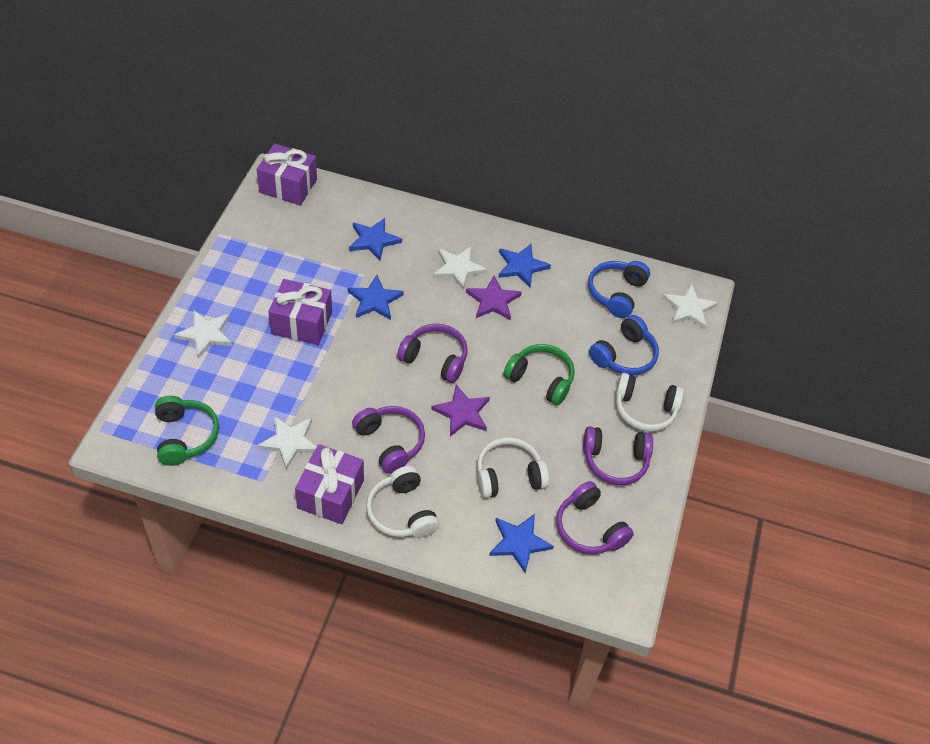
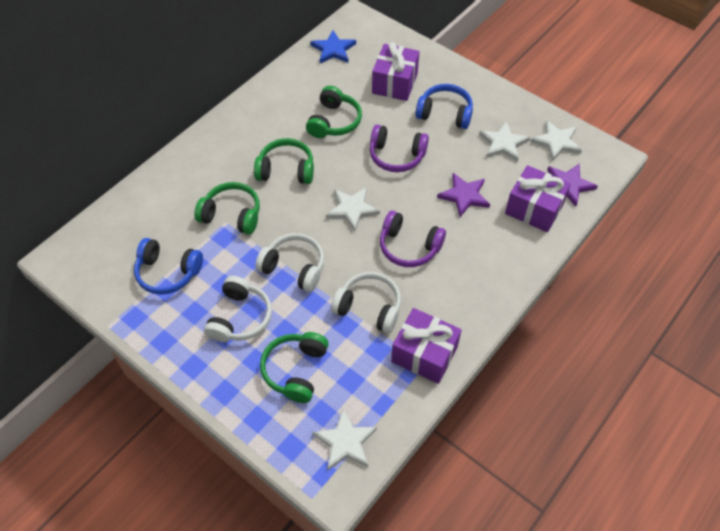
blue star: [348,275,404,320] [349,218,402,261] [489,514,554,573] [498,244,551,287] = 4 -> [310,30,356,63] = 1
green headphones: [155,396,219,466] [504,344,575,405] = 2 -> [194,182,260,234] [254,138,314,184] [260,332,329,403] [306,86,362,138] = 4
purple headphones: [352,406,425,474] [397,324,468,383] [556,481,634,554] [583,427,653,485] = 4 -> [370,124,429,172] [380,211,446,267] = 2

